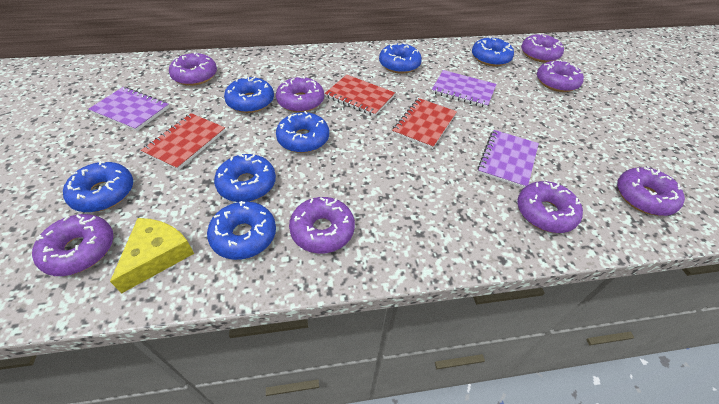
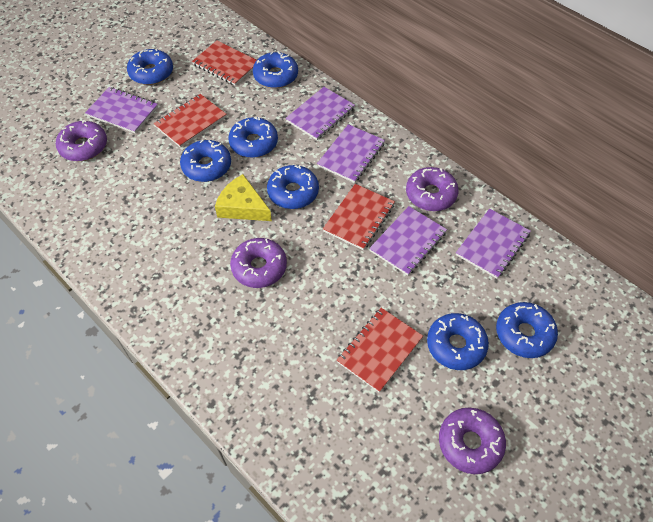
purple donut: [32,214,113,276] [169,52,217,86] [276,76,324,113] [289,197,355,253] [517,181,583,233] [521,33,564,62] [537,59,584,92] [617,167,685,216] = 8 -> [56,120,107,162] [230,238,287,288] [406,167,459,211] [439,408,506,474] = 4
purple notebook: [89,87,169,131] [432,70,496,108] [477,130,539,188] = 3 -> [85,87,158,134] [286,87,355,140] [317,124,385,183] [369,206,447,276] [456,208,531,279] = 5
red notebook: [141,113,225,170] [325,75,395,116] [392,98,457,149] = 3 -> [154,94,227,148] [192,41,256,86] [323,184,395,250] [337,308,423,393] = 4

